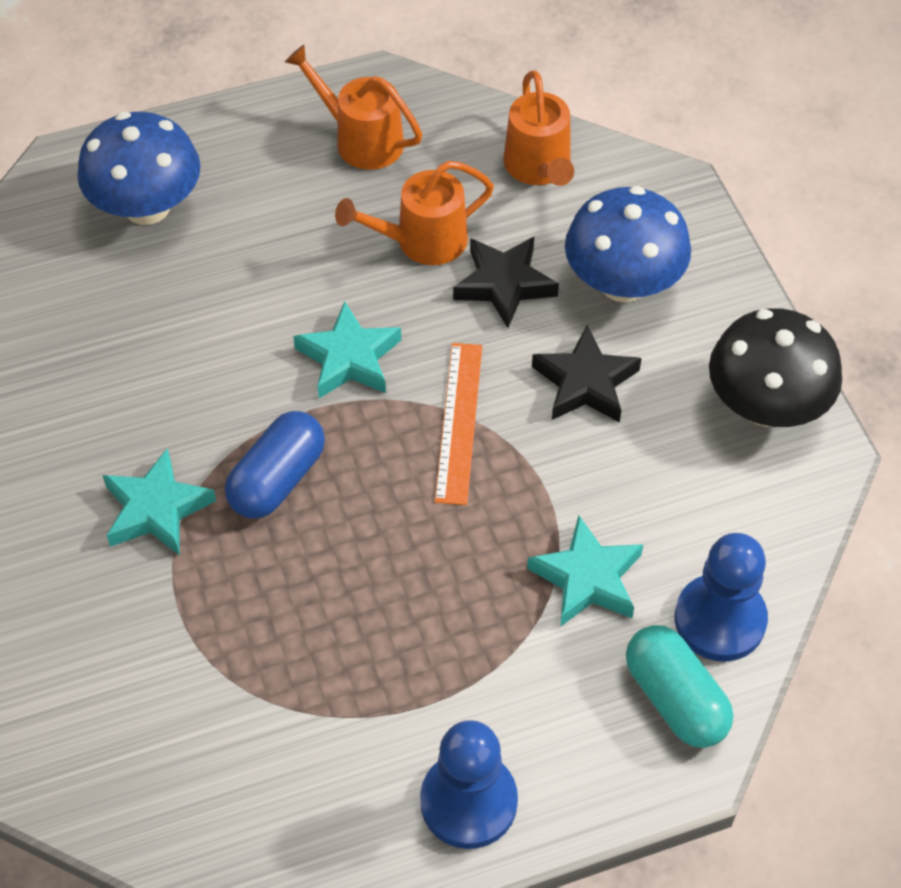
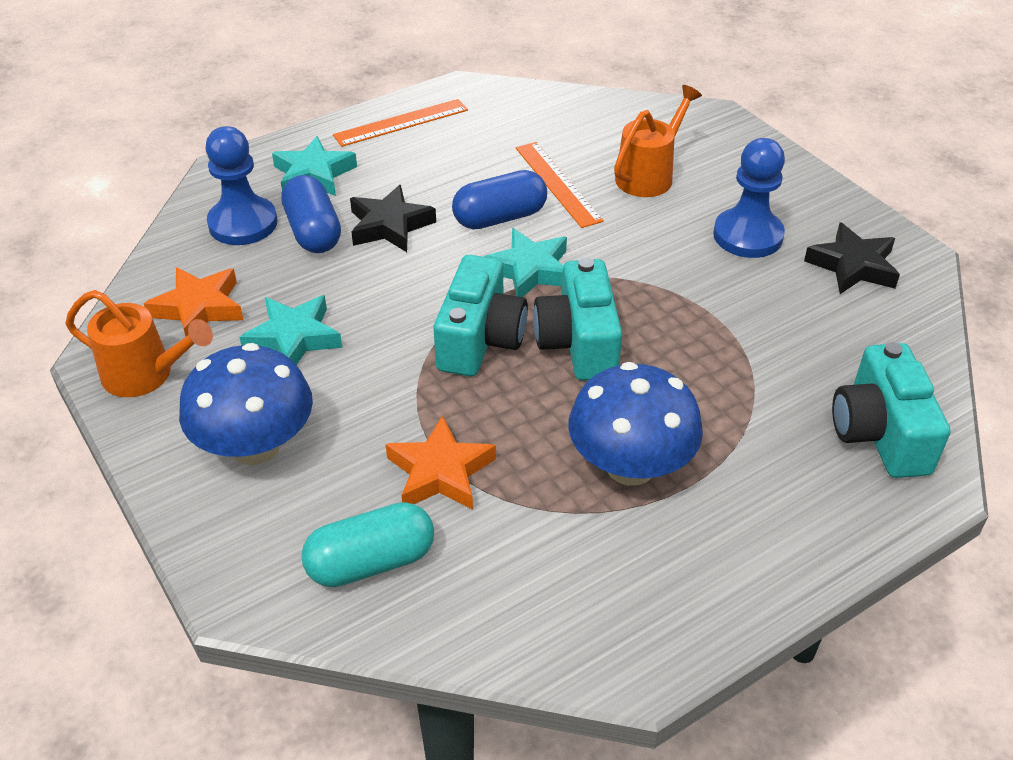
black mushroom: [709,308,842,427] = 1 -> none = 0
blue capsule: [225,411,325,518] = 1 -> [281,175,341,253] [452,170,547,229] = 2
orange ruler: [435,343,482,505] = 1 -> [333,99,468,147] [516,142,604,228] = 2
orange star: none = 0 -> [144,267,243,336] [386,416,496,510] = 2
orange watering can: [285,45,422,170] [335,161,494,265] [503,71,574,186] = 3 -> [66,290,213,397] [614,85,702,197] = 2
turquoise camera: none = 0 -> [434,255,528,376] [533,257,622,381] [832,342,950,478] = 3

